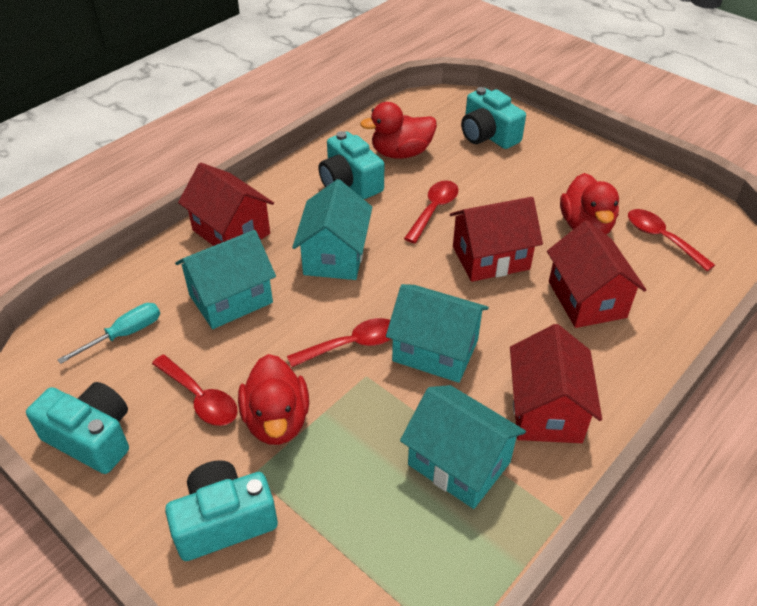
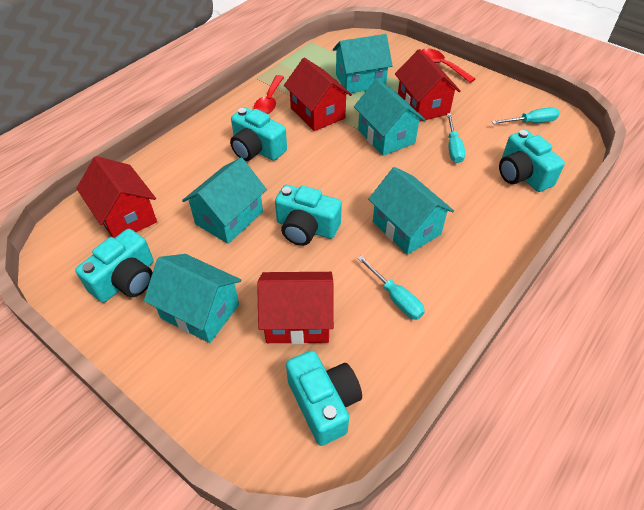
red duck: [238,354,309,445] [360,102,437,159] [560,173,619,235] = 3 -> none = 0
red spoon: [152,355,238,426] [287,318,391,367] [404,181,459,243] [628,209,715,271] = 4 -> [254,75,284,114] [421,48,475,83] = 2
turquoise camera: [26,382,129,474] [165,460,278,561] [318,131,384,199] [461,87,526,149] = 4 -> [75,229,154,303] [230,107,287,161] [275,185,342,246] [286,350,362,446] [499,130,565,192] = 5
turquoise house: [175,230,276,329] [292,179,372,280] [386,284,489,383] [400,385,526,509] = 4 -> [144,254,242,343] [182,157,267,244] [333,34,393,93] [354,79,425,156] [368,167,454,255] = 5
turquoise screwdriver: [57,303,160,364] = 1 -> [357,255,425,320] [447,113,465,163] [492,107,559,124] = 3

